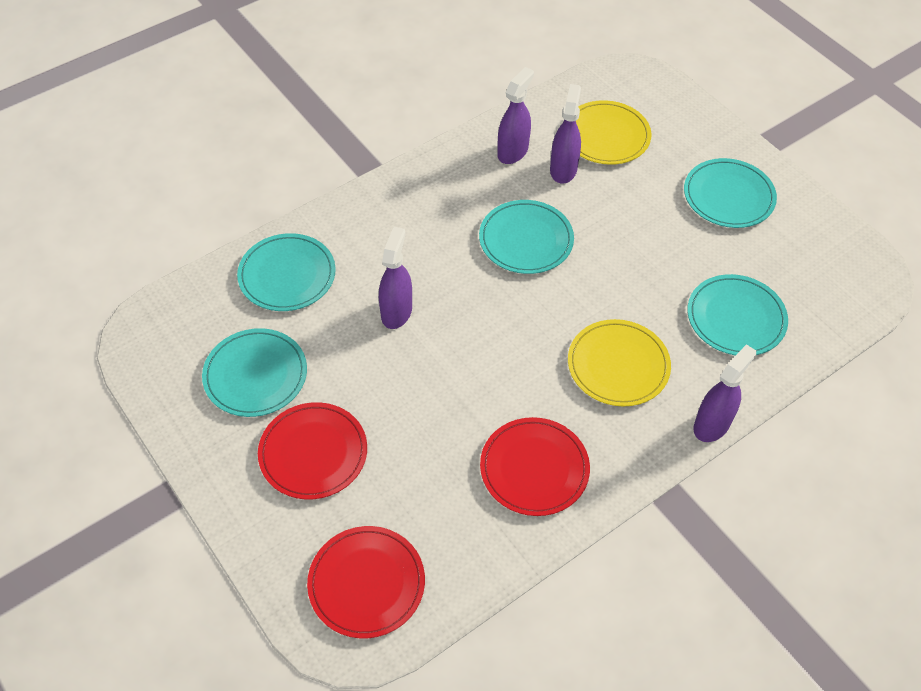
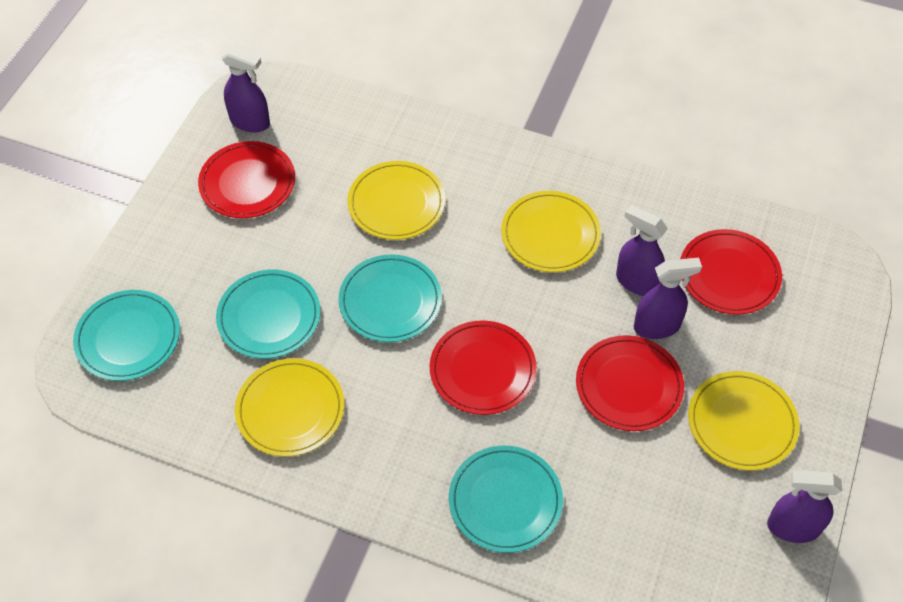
red plate: [258,402,367,500] [307,526,425,638] [480,417,590,516] = 3 -> [198,141,295,218] [430,320,537,415] [576,335,684,431] [680,229,782,315] = 4
turquoise plate: [202,328,307,417] [237,233,336,311] [479,200,574,274] [684,158,777,228] [687,274,788,355] = 5 -> [73,290,180,381] [216,270,321,359] [339,254,442,342] [449,446,563,553] = 4
yellow plate: [568,319,671,407] [576,100,651,165] = 2 -> [235,358,344,457] [348,161,445,240] [501,191,601,272] [688,371,799,471] = 4

